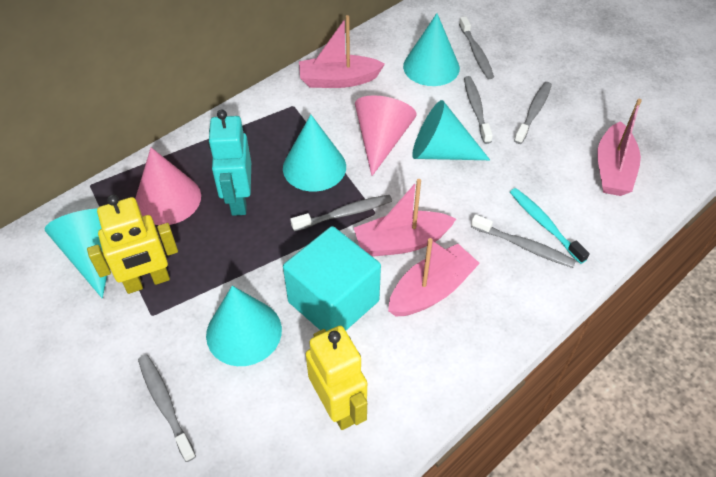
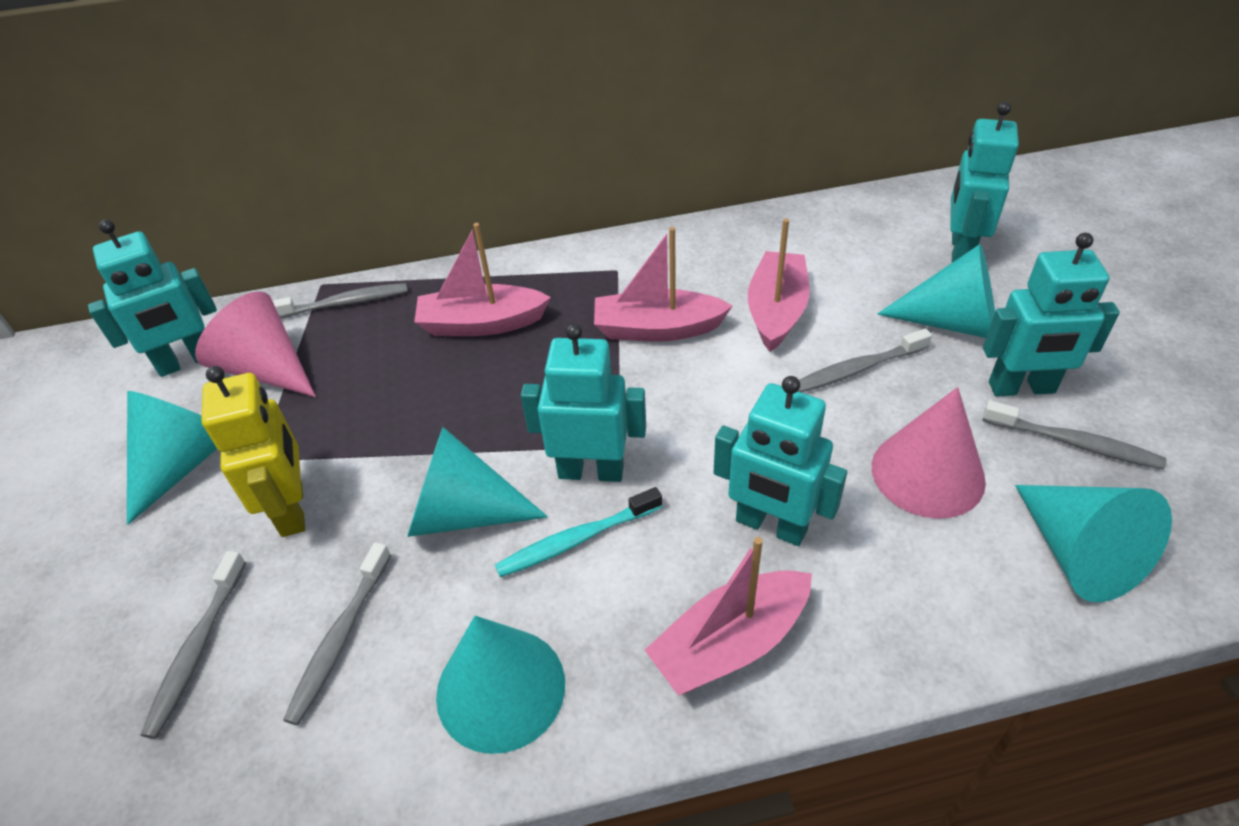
grey toothbrush: [138,355,196,462] [290,195,392,231] [459,16,494,79] [464,76,493,144] [471,214,576,268] [514,82,552,144] = 6 -> [141,551,246,739] [272,283,408,319] [283,542,391,725] [798,328,932,392] [982,400,1167,470] = 5
turquoise cube: [283,226,381,331] = 1 -> none = 0
turquoise robot: [208,109,251,216] = 1 -> [88,220,217,377] [521,323,646,482] [714,376,847,546] [950,102,1019,263] [983,233,1120,396] = 5
yellow robot: [87,195,178,294] [306,326,367,430] = 2 -> [201,366,305,537] = 1

